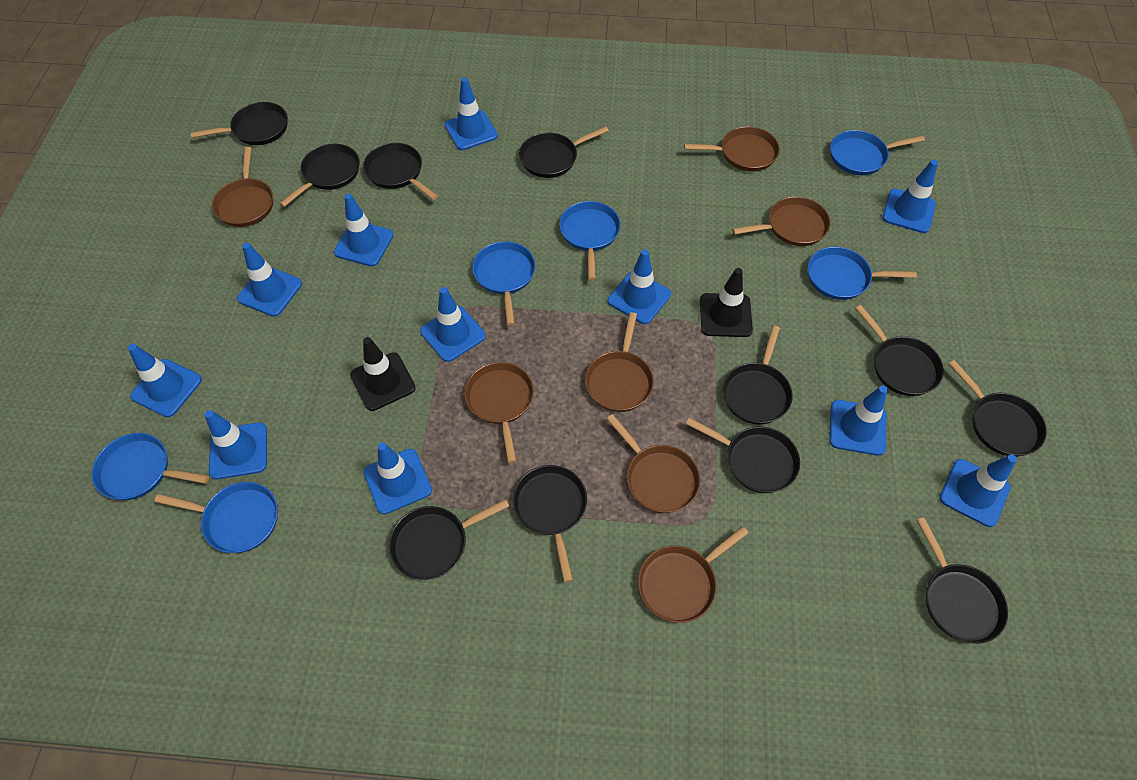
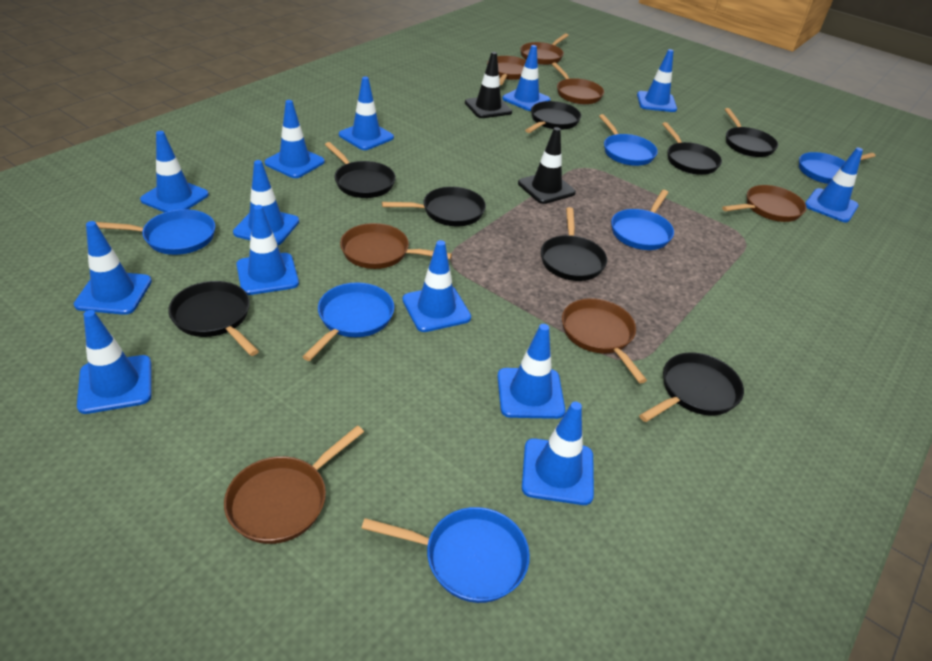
black pan: [191,102,288,145] [279,144,360,207] [363,143,438,200] [389,499,509,580] [513,465,587,582] [519,126,609,178] [686,418,800,493] [723,325,793,425] [855,305,944,396] [917,517,1008,644] [949,360,1047,457] = 11 -> [168,281,259,356] [325,142,395,198] [382,187,486,226] [525,101,581,133] [541,207,607,281] [639,352,744,422] [662,122,722,175] [725,108,778,157] = 8
blue traffic cone: [128,344,202,417] [205,410,267,479] [237,243,302,317] [334,194,393,266] [364,442,432,514] [420,287,486,362] [445,77,498,150] [608,249,671,324] [829,386,888,456] [882,160,938,233] [939,454,1017,527] = 11 -> [74,221,152,315] [77,310,152,414] [140,131,209,212] [233,160,299,246] [236,205,299,295] [264,100,325,178] [339,76,394,150] [402,240,471,332] [497,324,565,419] [503,45,550,111] [522,402,594,505] [637,49,677,112] [805,148,863,222] = 13

